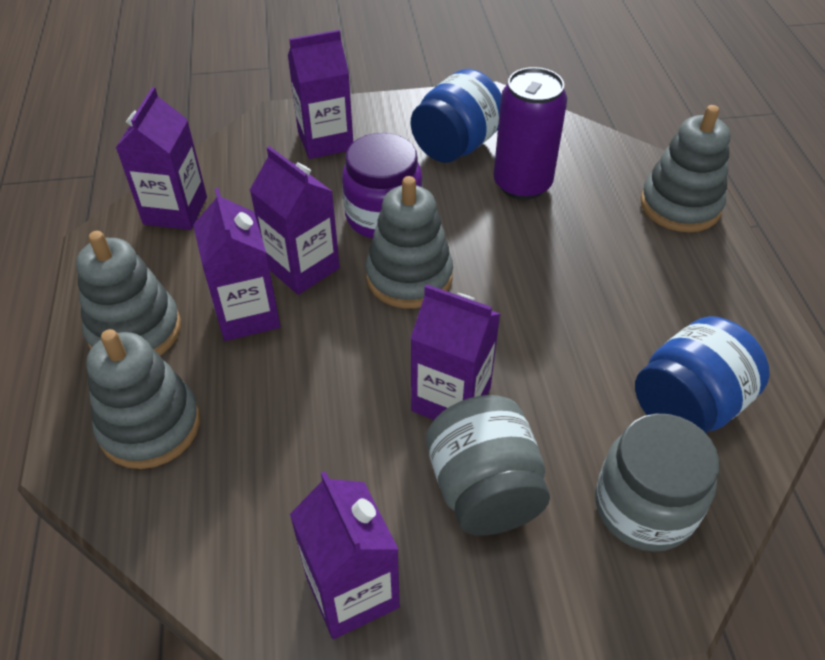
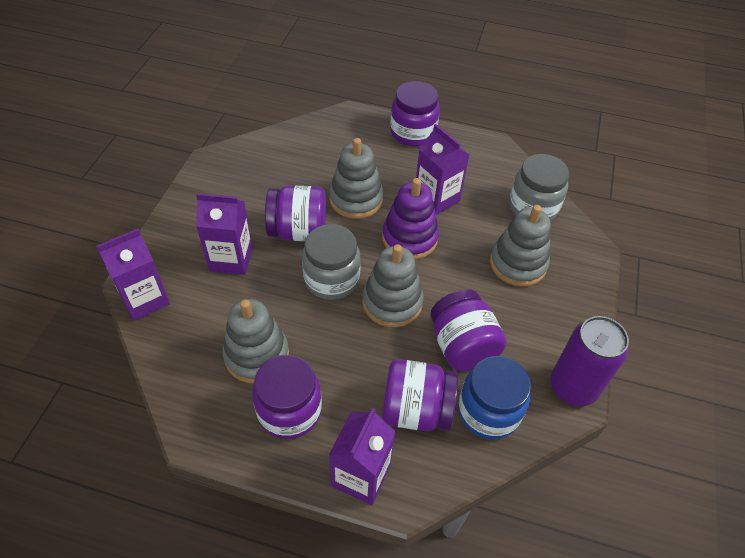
blue jar: [411,69,501,163] [635,316,770,434] = 2 -> [458,356,531,440] = 1
purple carton: [116,87,207,230] [193,188,280,341] [250,146,340,295] [288,30,353,159] [290,471,400,639] [410,284,500,420] = 6 -> [96,229,170,321] [196,193,253,275] [329,408,396,505] [416,124,469,215] = 4
purple jar: [342,133,423,239] = 1 -> [252,355,322,439] [265,186,326,241] [382,359,458,431] [390,81,440,146] [430,289,507,371] = 5
purple stacking toy: none = 0 -> [382,178,439,259] = 1

